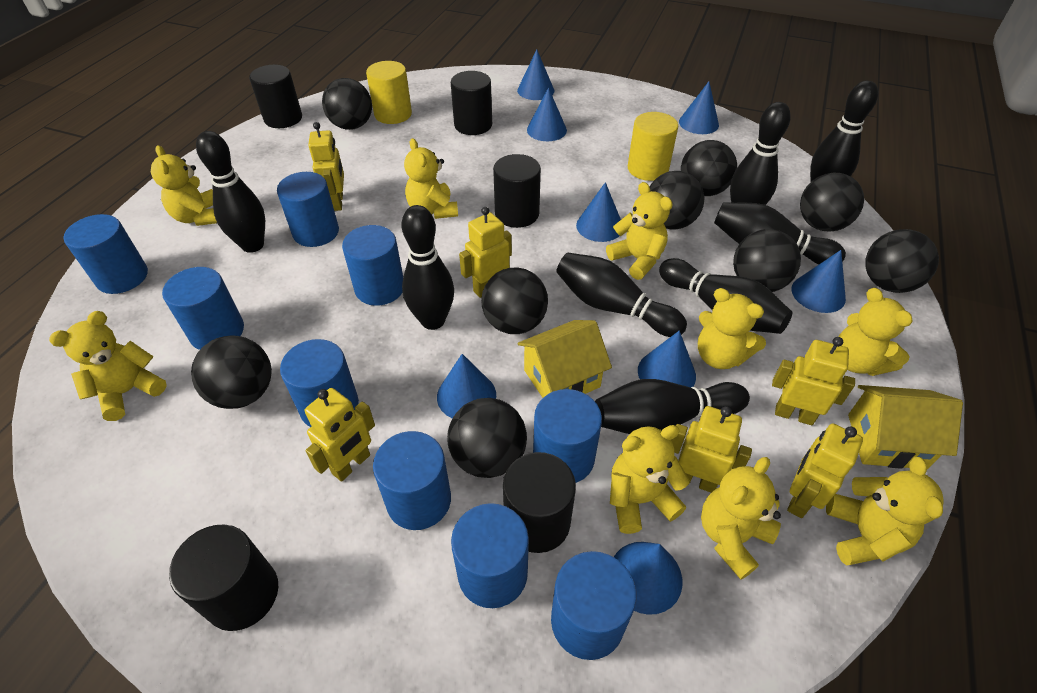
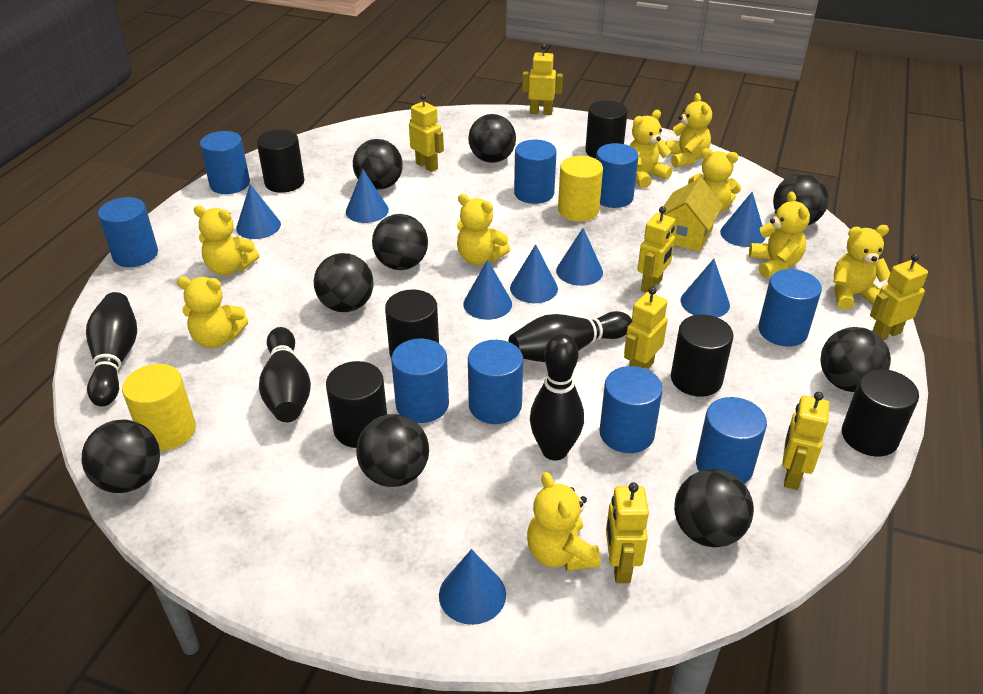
black bowling pin: [196,131,265,253] [401,205,454,330] [556,253,687,337] [595,379,750,434] [659,258,792,334] [714,202,846,265] [730,102,791,205] [810,81,878,181] = 8 -> [86,292,137,407] [259,327,311,422] [509,311,632,362] [530,334,584,461] = 4
black cylinder: [169,524,278,631] [249,65,302,128] [451,71,492,135] [493,154,541,228] [503,452,576,553] = 5 -> [257,129,305,193] [326,361,387,448] [385,289,439,357] [585,100,628,159] [671,315,734,397] [842,369,919,457] = 6
yellow house: [518,320,612,398] [848,385,963,469] = 2 -> [660,178,723,252] = 1
yellow robot: [305,388,375,482] [308,122,344,211] [459,207,512,298] [671,406,752,493] [772,337,855,425] [787,423,863,518] = 6 -> [409,94,444,172] [522,44,563,115] [606,482,649,583] [624,287,668,368] [637,206,675,293] [782,392,830,490] [870,254,928,340] = 7

